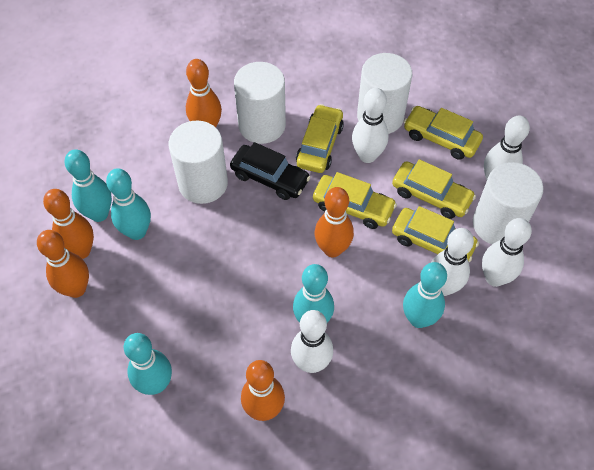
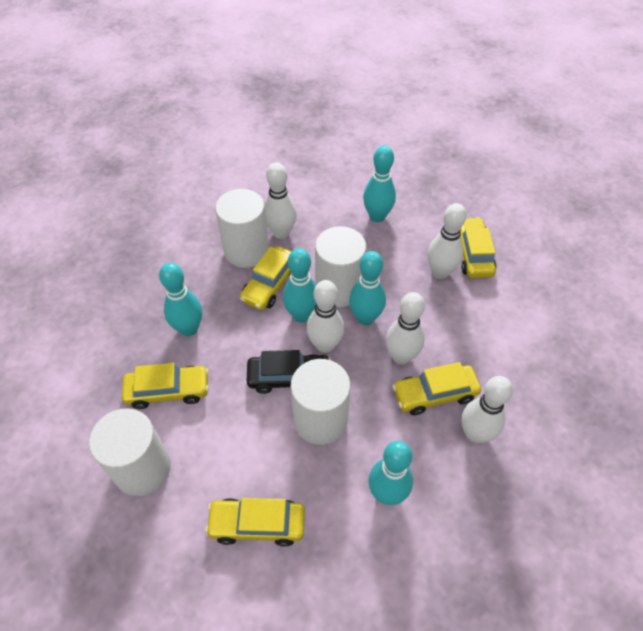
orange bowling pin: [37,230,89,298] [43,189,94,259] [186,59,222,127] [241,360,285,421] [315,187,354,257] = 5 -> none = 0

